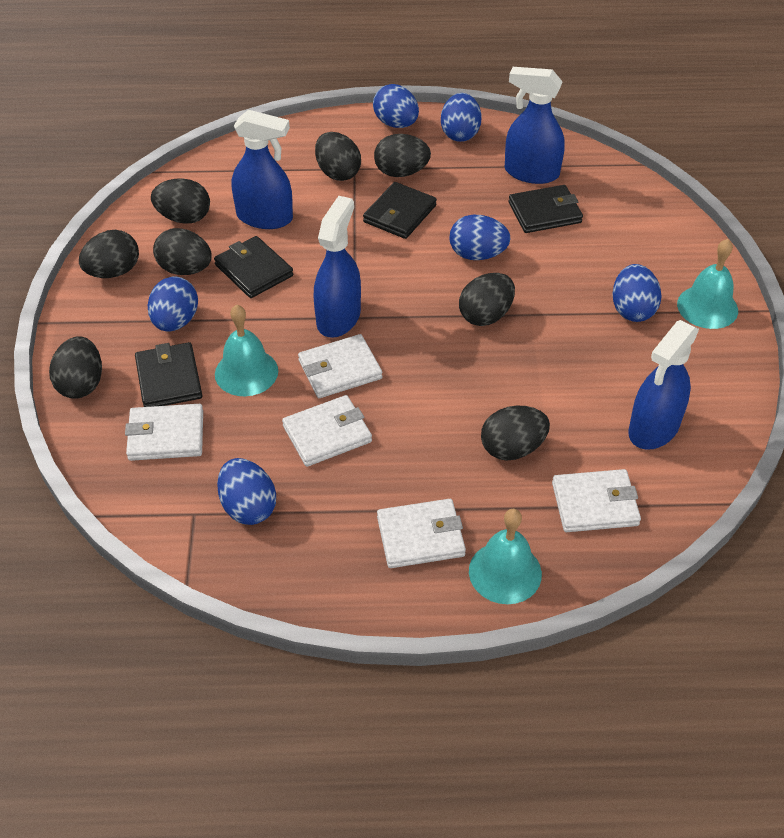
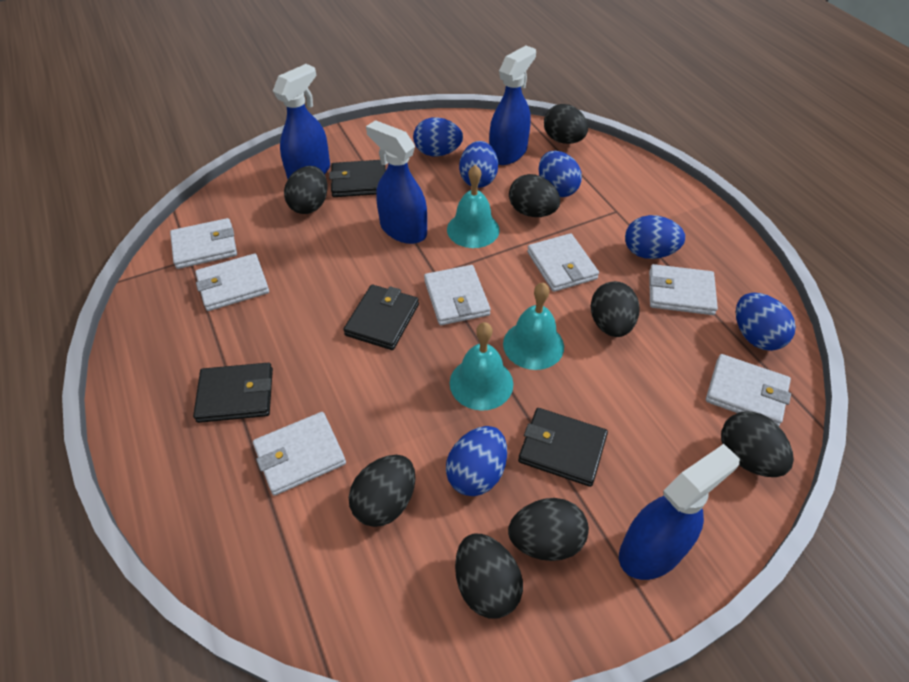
white wallet: [125,404,203,461] [282,395,372,467] [298,334,382,398] [377,499,466,568] [552,469,641,532] = 5 -> [170,218,237,269] [195,254,269,311] [253,412,346,496] [424,265,491,325] [527,233,599,292] [649,264,718,315] [706,354,791,426] = 7

